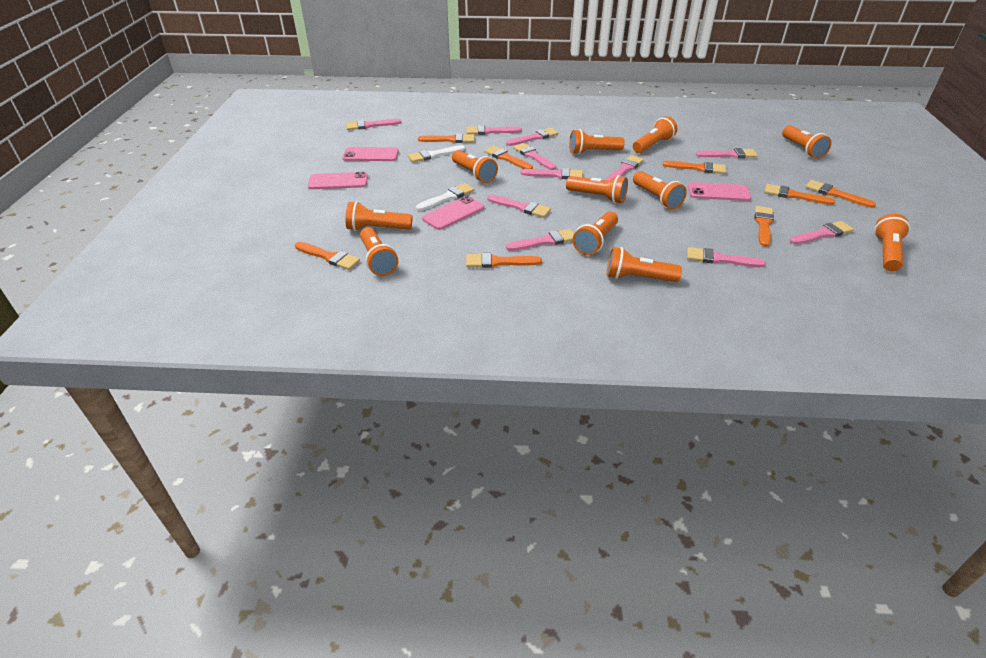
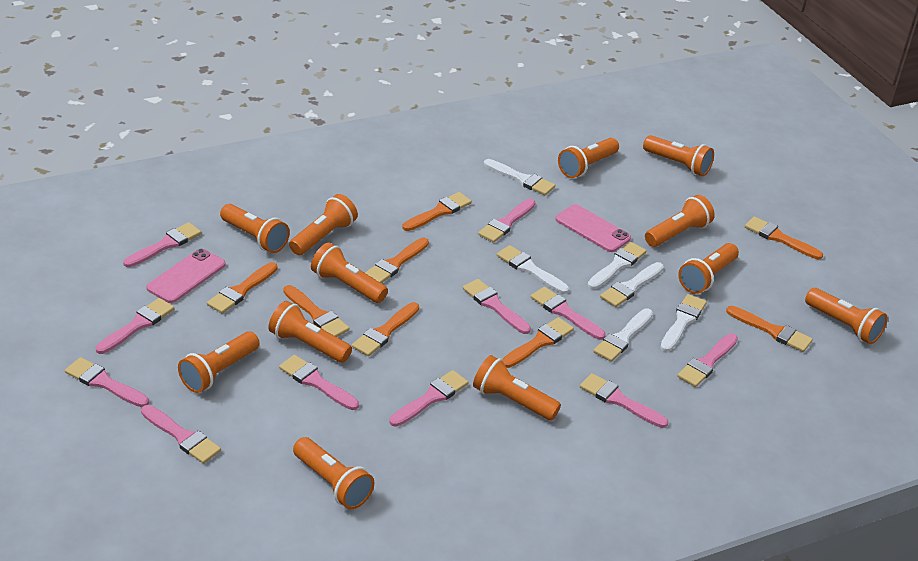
orange flashlight: [346,201,412,231] [360,227,398,276] [452,150,498,183] [566,175,628,203] [569,129,625,155] [573,211,618,255] [607,247,682,282] [633,116,677,153] [633,171,687,209] [782,125,832,159] [874,213,910,272] = 11 -> [178,331,260,393] [220,204,290,253] [268,301,352,363] [289,194,358,255] [293,437,374,509] [311,242,388,303] [473,355,561,421] [558,138,619,178] [643,135,714,176] [645,195,715,247] [678,243,739,294] [805,288,888,344] = 12
pink phone: [308,172,368,189] [342,147,399,161] [422,196,484,230] [688,182,752,201] = 4 -> [146,249,226,303] [555,204,631,252] = 2
white brush: [408,145,465,162] [416,183,474,211] = 2 -> [484,159,555,195] [497,245,569,294] [588,242,647,289] [593,309,653,362] [600,262,664,307] [660,294,707,352] = 6

